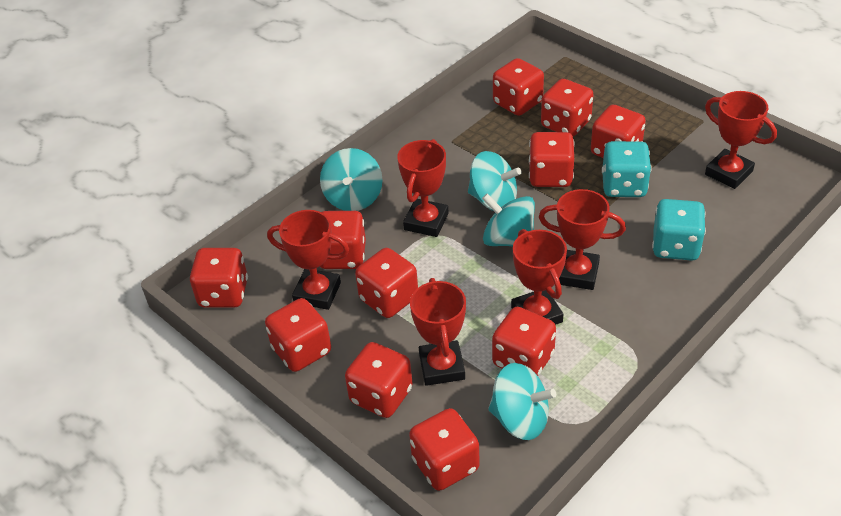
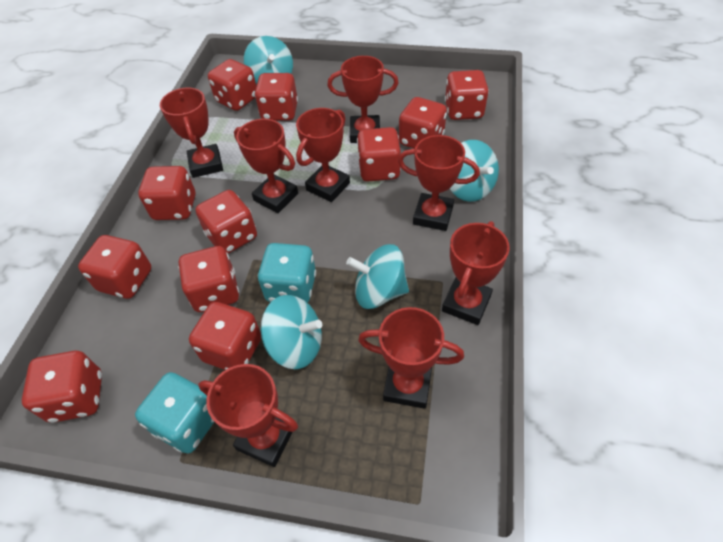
red trophy: [267,210,349,310] [397,139,449,237] [410,278,466,386] [511,229,567,325] [539,189,626,290] [705,91,777,189] = 6 -> [160,88,223,178] [198,364,298,467] [234,119,298,213] [296,108,350,202] [327,56,398,143] [358,307,464,409] [398,135,480,231] [442,221,510,325] = 8

